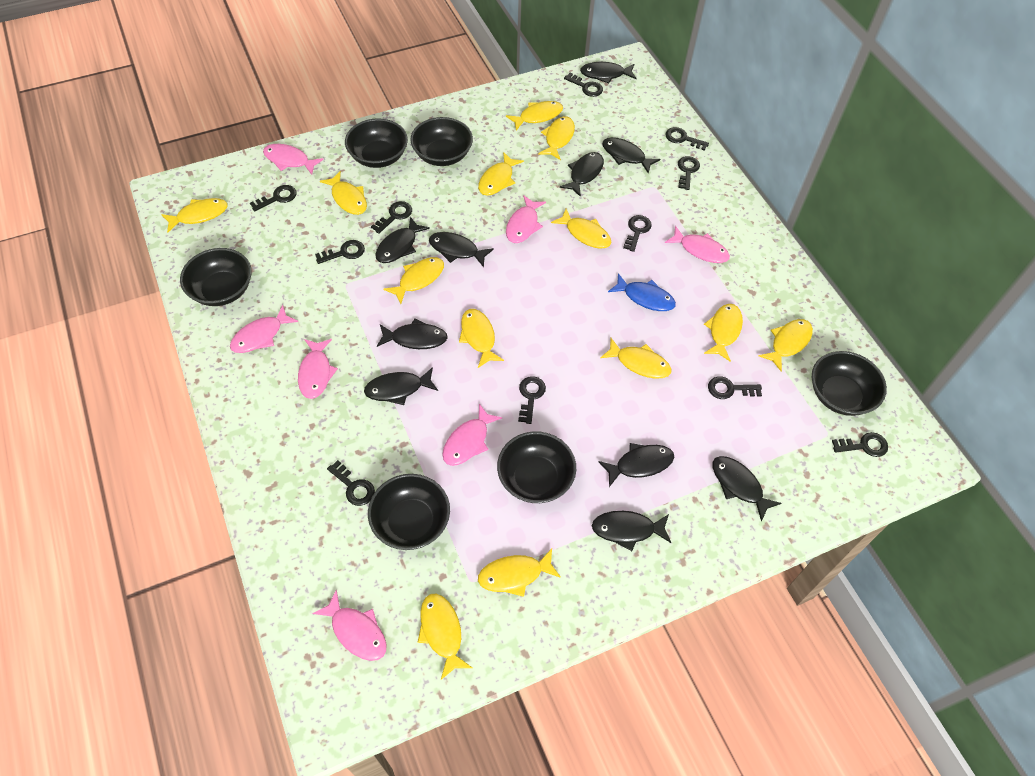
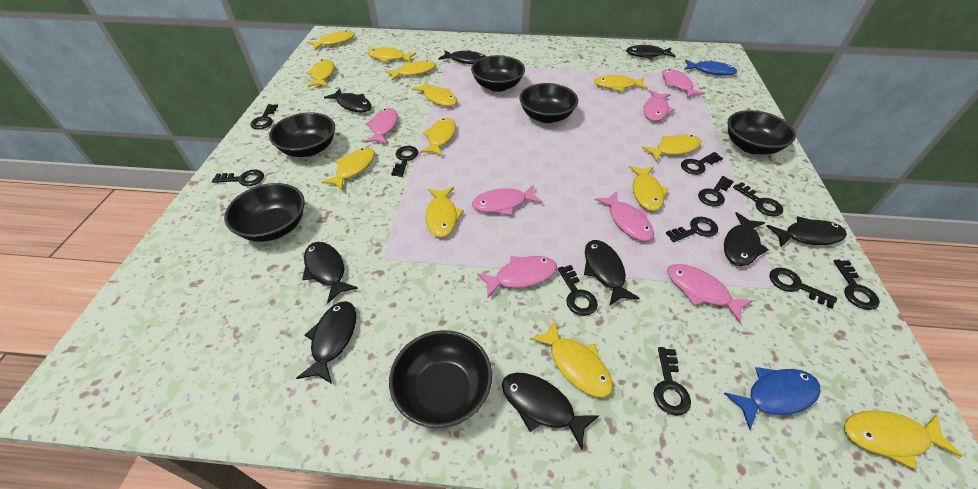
black fish: [364,367,438,405] [375,217,430,263] [377,319,448,349] [429,232,494,267] [560,152,604,197] [580,62,637,83] [592,511,671,551] [598,443,674,487] [602,137,660,173] [713,456,782,522] = 10 -> [296,301,356,384] [302,242,358,303] [324,88,372,112] [439,50,486,64] [502,373,599,450] [584,240,640,306] [626,45,676,59] [724,212,769,266] [767,216,847,247] = 9
blue fish: [608,273,676,311] = 1 -> [684,60,737,75] [724,367,820,430] = 2

